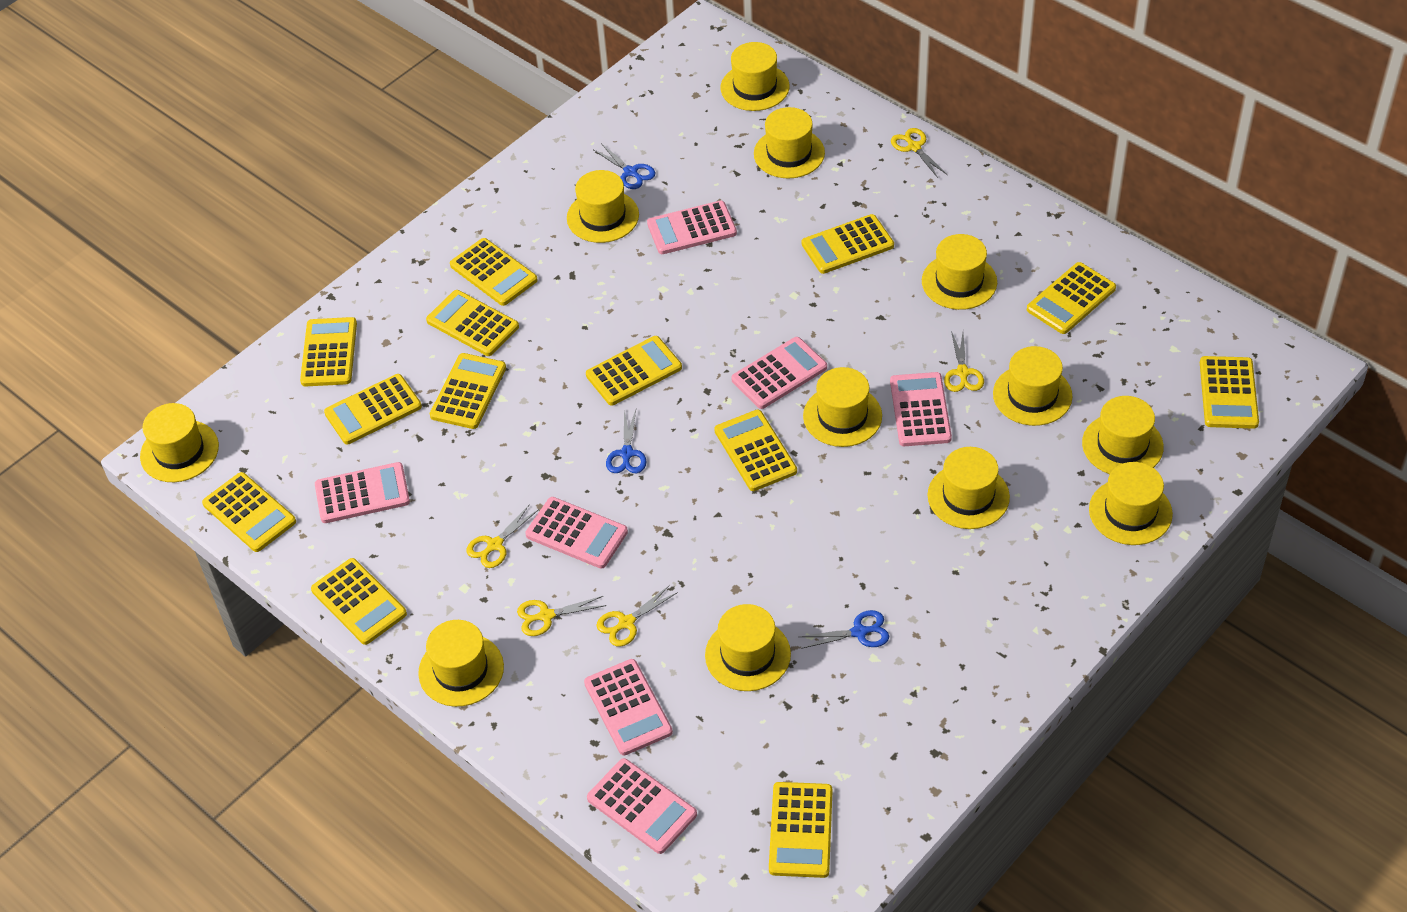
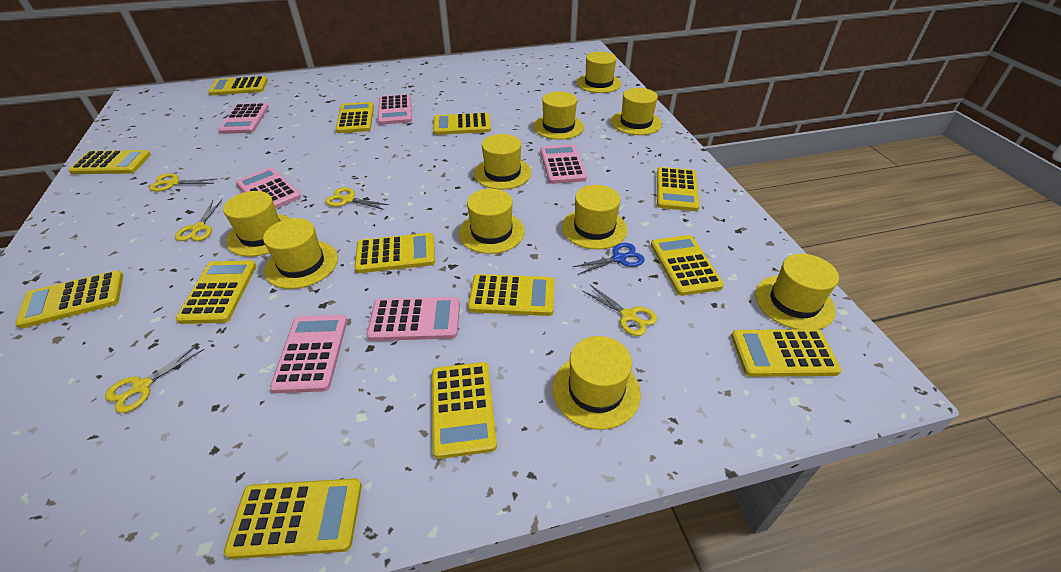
blue scissors: [593,143,655,189] [606,410,647,473] [799,610,889,649] = 3 -> [573,243,645,275] = 1
pink calculator: [315,462,410,523] [525,497,628,569] [584,659,673,756] [587,758,697,854] [647,201,737,254] [731,337,827,409] [890,372,952,446] = 7 -> [218,103,269,134] [236,168,301,209] [270,315,347,393] [367,297,460,341] [378,94,412,125] [540,144,587,184] = 6
yellow hat: [140,403,219,482] [418,620,504,707] [567,170,639,243] [705,604,791,691] [721,42,790,111] [754,107,825,178] [803,367,882,447] [922,234,997,310] [928,447,1010,529] [993,346,1072,426] [1082,396,1164,474] [1089,462,1173,545] = 12 -> [223,191,291,257] [263,218,338,289] [459,189,524,254] [474,134,531,190] [533,91,584,140] [552,336,641,430] [562,185,627,250] [577,52,621,93] [611,88,662,135] [755,254,839,330] = 10

